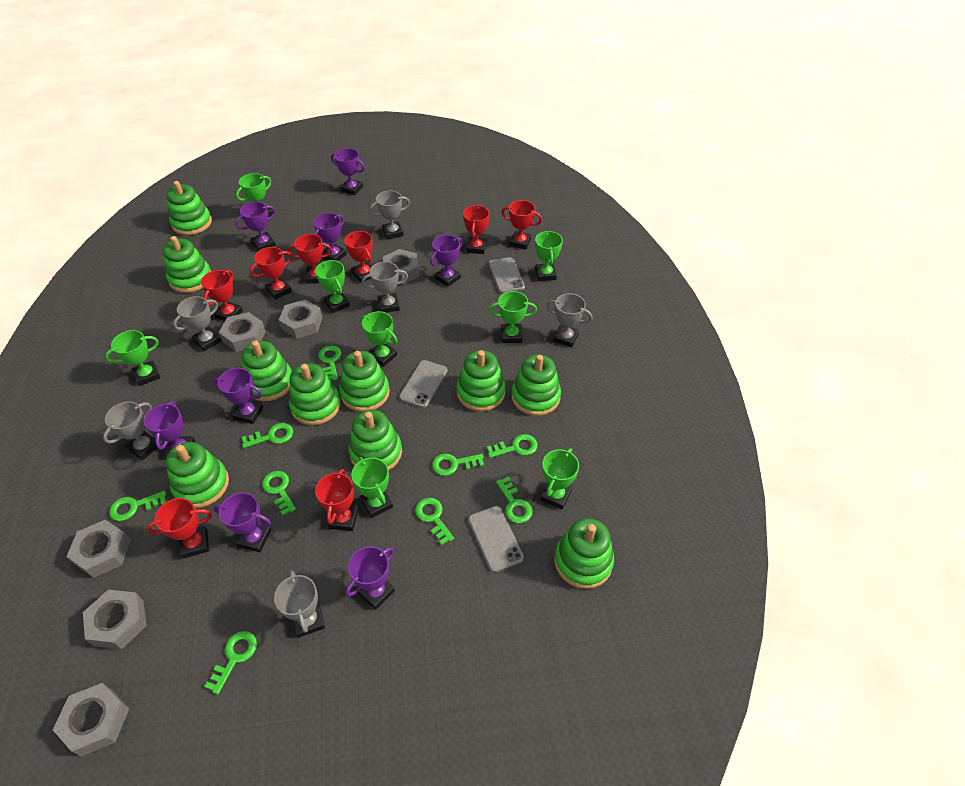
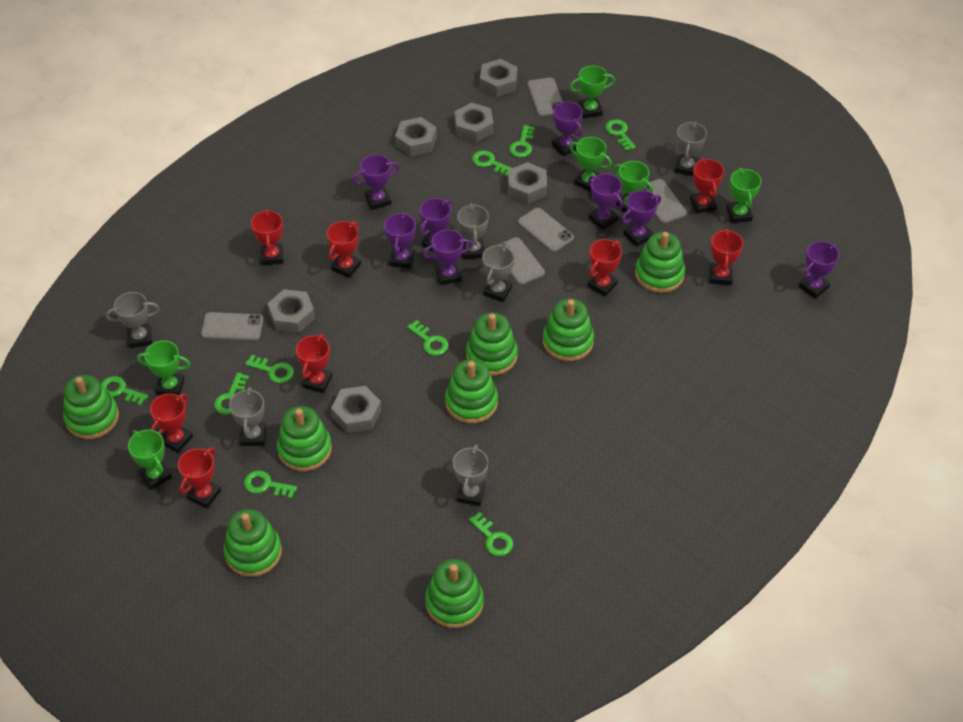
green stacking toy: [163,236,211,293] [166,181,212,235] [166,442,229,508] [242,340,292,401] [289,363,341,425] [339,351,390,412] [348,410,402,471] [457,350,506,411] [511,355,561,416] [554,518,614,589] = 10 -> [63,375,119,439] [223,509,282,577] [277,406,332,471] [425,559,484,628] [445,359,498,424] [466,313,518,376] [543,299,594,361] [635,232,685,293] = 8
green trophy: [105,330,160,386] [236,173,273,218] [315,260,350,313] [351,457,393,518] [361,311,397,367] [489,291,537,343] [535,231,563,281] [540,448,579,510] = 8 -> [128,430,172,490] [137,340,191,395] [569,137,612,192] [570,65,615,118] [614,161,653,213] [727,168,761,223] = 6
grey phone: [399,360,448,408] [468,506,524,573] [489,257,525,294] = 3 -> [201,312,263,341] [498,237,545,285] [518,208,574,252] [527,77,563,117] [643,179,687,224] = 5

